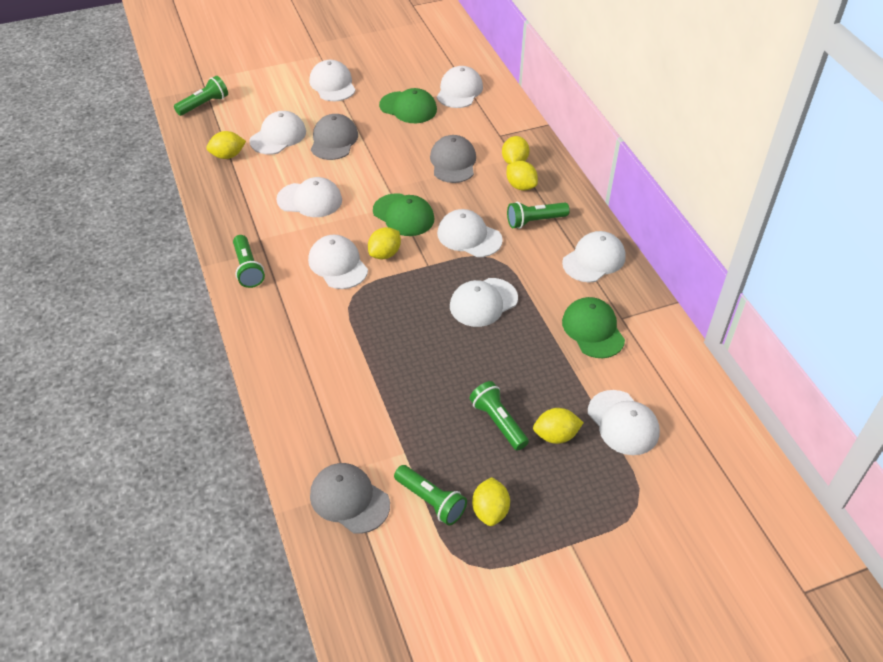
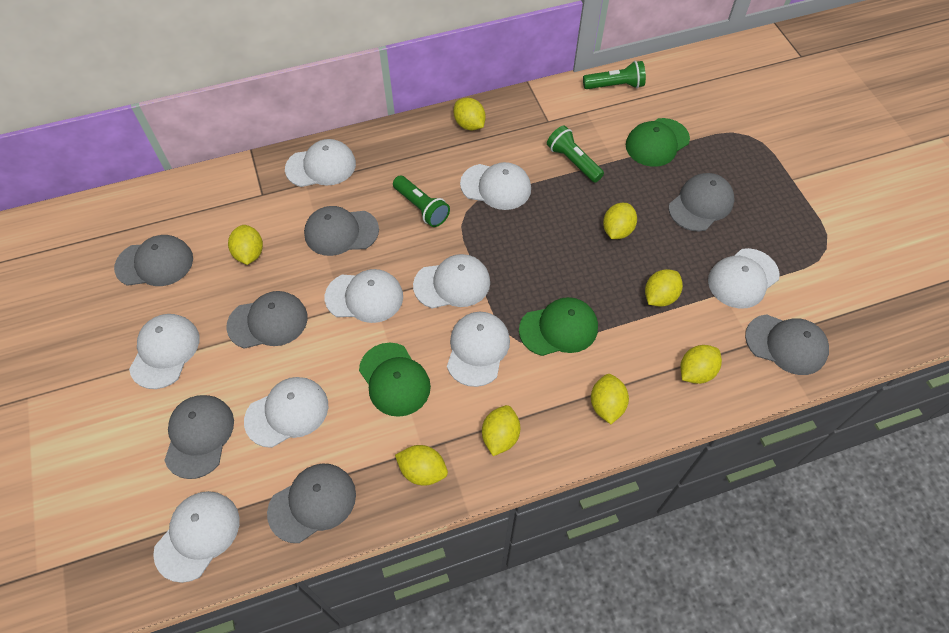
green flashlight: [174,76,228,116] [233,235,265,288] [394,465,467,526] [470,381,529,451] [507,202,570,229] = 5 -> [393,175,450,227] [547,126,604,183] [583,61,646,89] = 3
grey cap: [310,463,390,534] [311,114,358,160] [430,135,476,183] = 3 -> [114,235,193,286] [164,395,234,479] [226,291,307,349] [267,463,356,543] [304,206,379,256] [669,173,735,231] [745,314,829,375] = 7
yellow lemon: [206,131,246,159] [368,227,401,259] [472,477,510,526] [502,136,530,164] [507,161,538,190] [533,408,584,444] = 6 -> [228,225,263,265] [395,445,448,486] [454,98,486,130] [482,405,520,456] [591,374,629,424] [603,203,637,239] [645,269,683,307] [680,345,722,384] = 8

